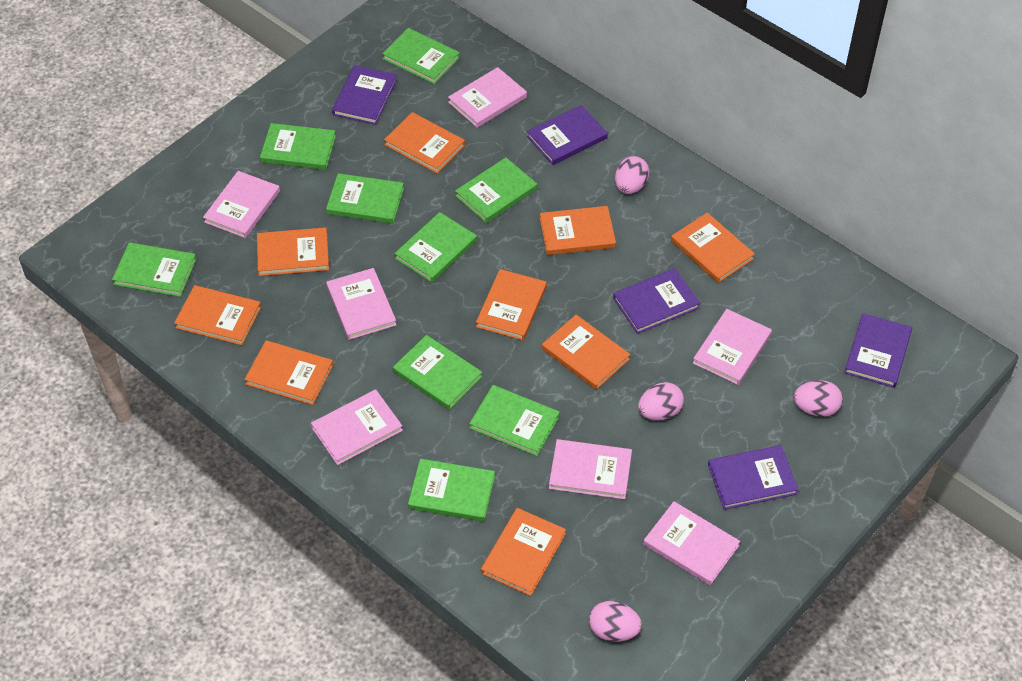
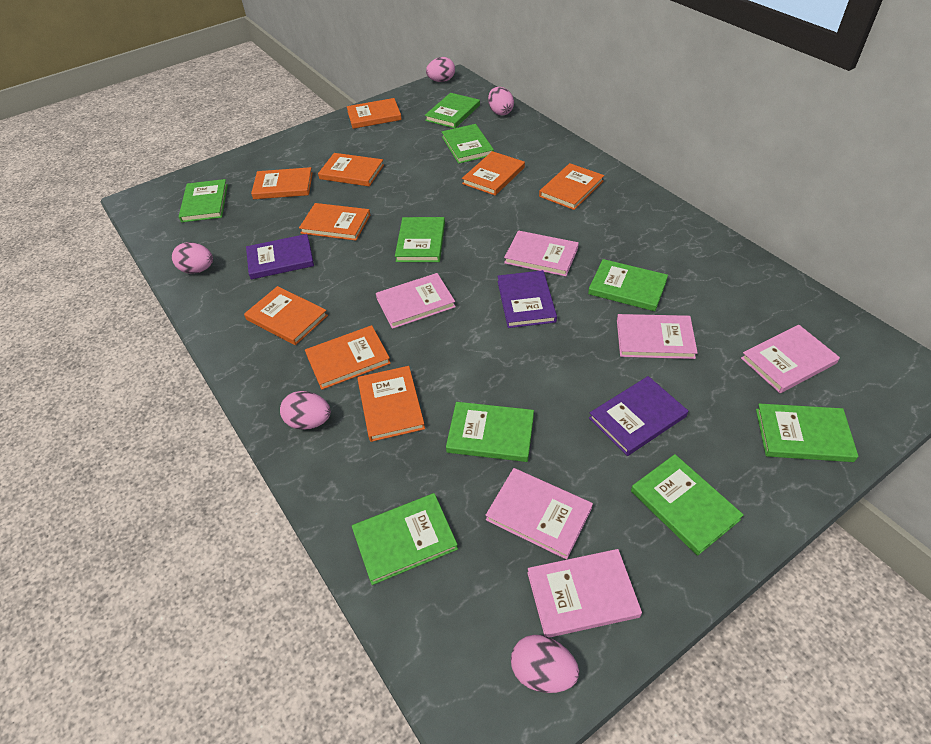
pink book: [203,171,280,238] [311,389,403,465] [326,268,397,340] [448,67,527,128] [549,439,632,499] [644,502,740,585] [693,309,772,385] = 7 -> [376,273,456,329] [485,468,593,560] [504,231,579,277] [527,549,642,638] [617,314,698,359] [741,325,840,393] = 6
pink egg: [589,601,642,642] [615,156,649,194] [638,382,684,420] [794,380,843,417] = 4 -> [172,242,213,273] [280,391,331,430] [426,57,455,82] [488,87,514,116] [511,635,579,693] = 5
purple book: [332,65,397,125] [527,105,608,165] [613,268,700,334] [708,445,799,510] [844,313,912,388] = 5 -> [246,234,314,280] [497,270,557,328] [589,376,688,456] = 3

